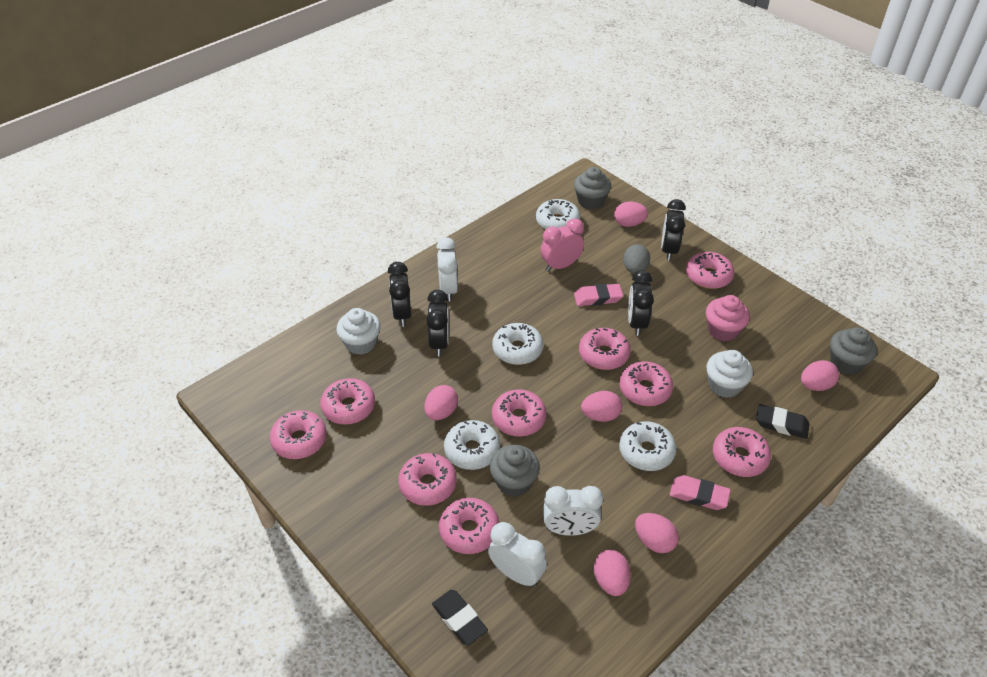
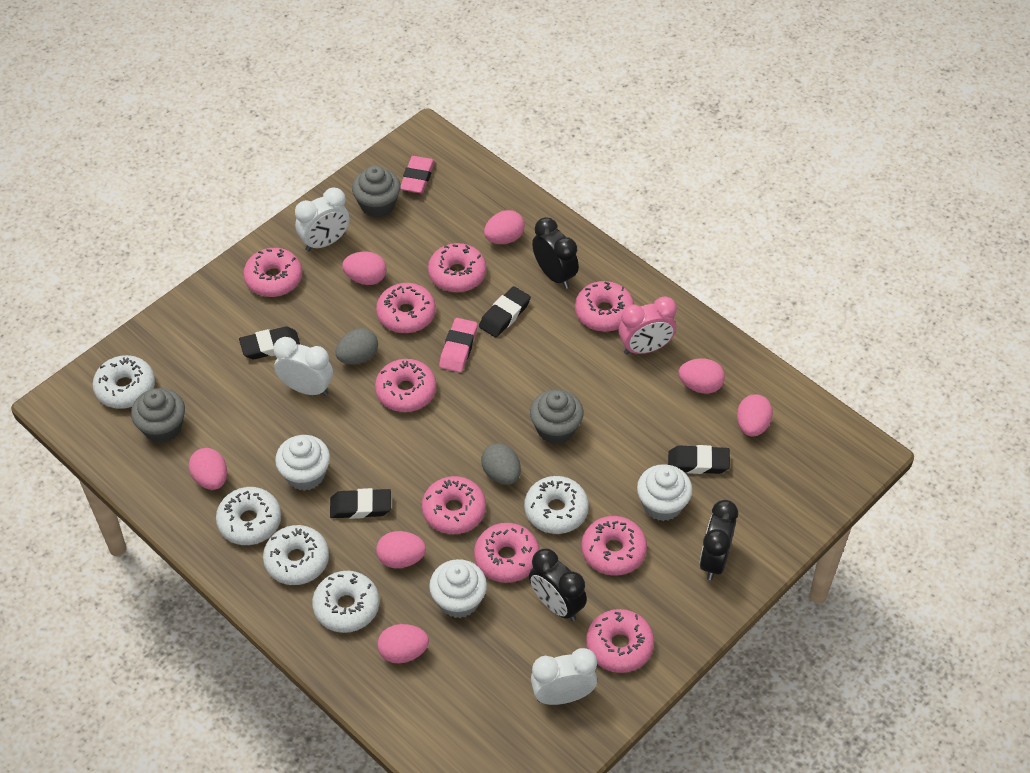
black clock: [388,262,411,327] [426,290,449,357] [628,270,654,336] [661,199,686,261] = 4 -> [529,548,587,621] [532,217,579,289] [699,500,738,580] = 3
black eraser: [432,590,488,645] [756,404,810,439] = 2 -> [239,327,300,359] [330,488,391,519] [479,286,531,337] [668,445,730,474] = 4
grey egg: [623,244,650,274] = 1 -> [336,328,378,365] [481,443,521,485] = 2
pink cupcake: [706,295,750,341] = 1 -> none = 0
pink egg: [425,385,458,420] [581,391,622,422] [594,550,631,596] [614,201,648,227] [635,513,679,553] [801,360,839,391] = 6 -> [189,448,227,490] [342,252,386,285] [376,531,426,568] [377,624,429,664] [484,210,525,244] [679,359,725,394] [737,394,773,437] = 7
white cupcake: [336,308,380,355] [706,350,753,398] = 2 -> [275,435,330,491] [429,559,487,618] [637,464,692,521] = 3
white donut: [444,420,500,470] [492,323,543,365] [536,199,580,229] [619,421,676,471] = 4 -> [93,355,155,409] [216,487,281,545] [263,525,329,585] [312,571,379,633] [524,476,589,534] = 5

